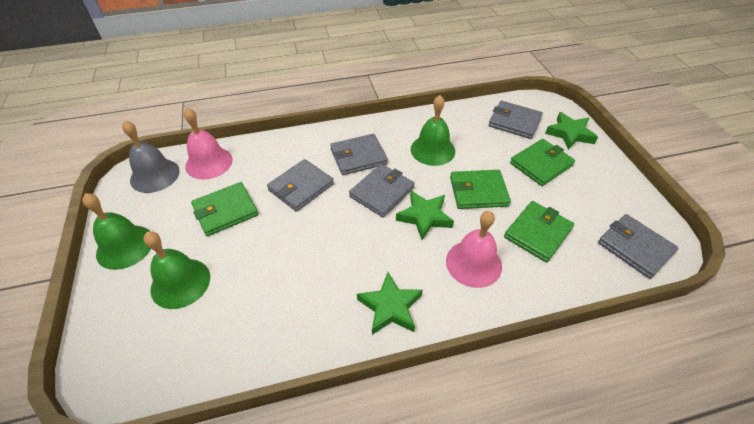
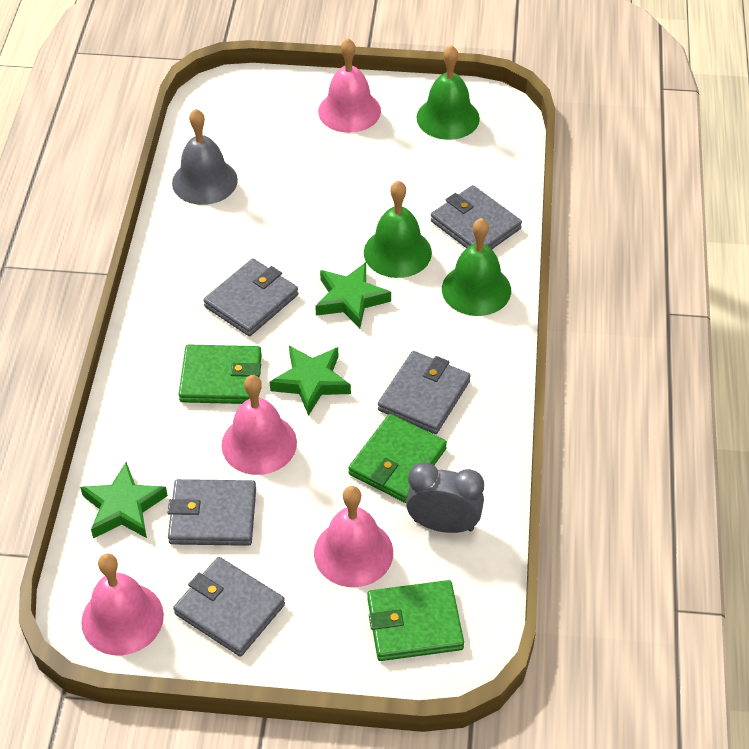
green wallet: [191,182,258,237] [450,170,511,209] [504,201,574,262] [510,139,575,186] = 4 -> [178,345,262,404] [348,414,447,503] [367,580,464,661] = 3
grey clock: none = 0 -> [406,462,484,533] = 1
pink bell: [184,108,233,179] [446,211,502,288] = 2 -> [81,553,164,655] [221,375,297,475] [314,486,393,587] [318,38,381,133] = 4

